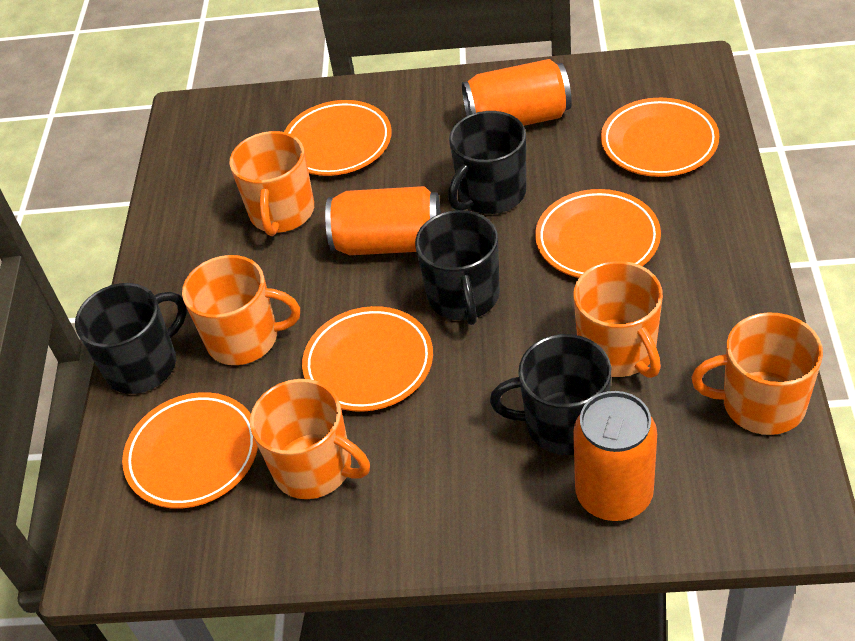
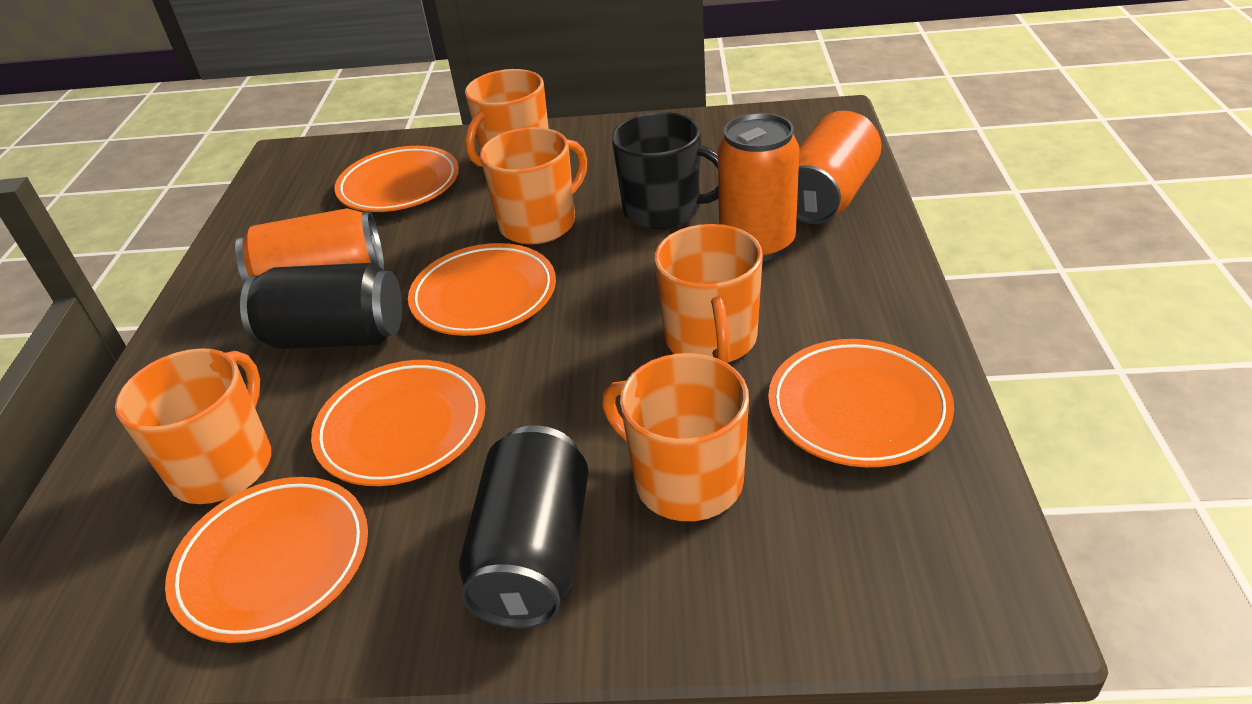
black can: none = 0 -> [240,263,402,349] [459,425,589,629] = 2
black mug: [75,283,187,394] [415,210,500,325] [448,111,526,214] [490,334,611,455] = 4 -> [612,112,719,229] = 1

